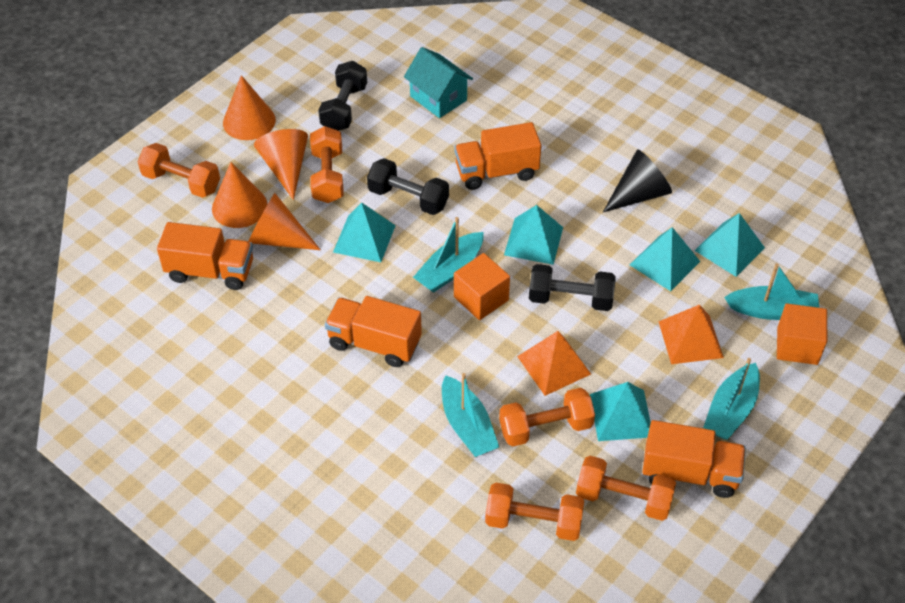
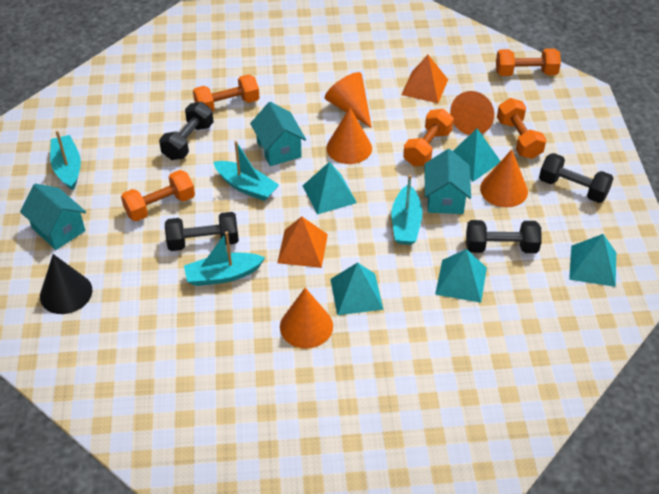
black dumbbell: [318,61,367,131] [367,158,449,215] [529,264,616,311] = 3 -> [159,102,214,160] [165,212,239,251] [466,220,542,253] [539,153,613,203] = 4
orange cone: [212,162,268,228] [223,75,276,140] [248,193,321,250] [254,129,308,200] = 4 -> [280,288,333,348] [325,72,372,128] [326,108,372,164] [450,91,494,135] [480,150,528,207] = 5
orange cube: [454,253,510,320] [777,303,827,365] = 2 -> none = 0
orange truck: [157,222,253,290] [325,296,422,367] [454,122,541,190] [642,420,746,498] = 4 -> none = 0
turquoise house: [404,47,473,118] = 1 -> [20,184,86,250] [250,102,306,166] [424,149,471,214] = 3

